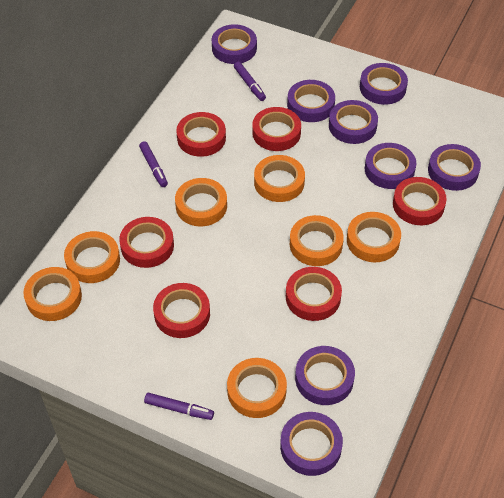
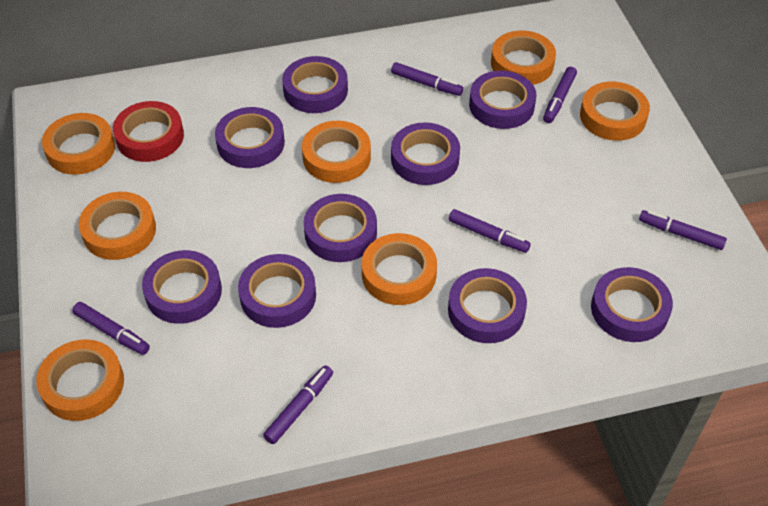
purple marker: [139,141,168,187] [144,393,214,420] [234,62,266,101] = 3 -> [72,302,150,355] [263,365,333,444] [391,62,463,96] [449,209,531,253] [543,67,577,123] [639,210,727,250] = 6
purple tape: [212,24,257,64] [280,412,343,476] [287,80,335,122] [295,346,355,405] [329,100,378,144] [360,63,408,105] [365,143,416,189] [428,144,481,191] = 8 -> [142,250,222,324] [215,107,285,168] [238,254,316,328] [282,56,348,113] [304,194,377,262] [391,122,460,185] [448,268,527,343] [469,71,536,129] [591,267,673,342] = 9
red tape: [119,217,174,268] [153,283,210,338] [176,112,226,157] [252,107,301,151] [286,267,342,321] [393,177,447,225] = 6 -> [113,101,184,162] = 1

